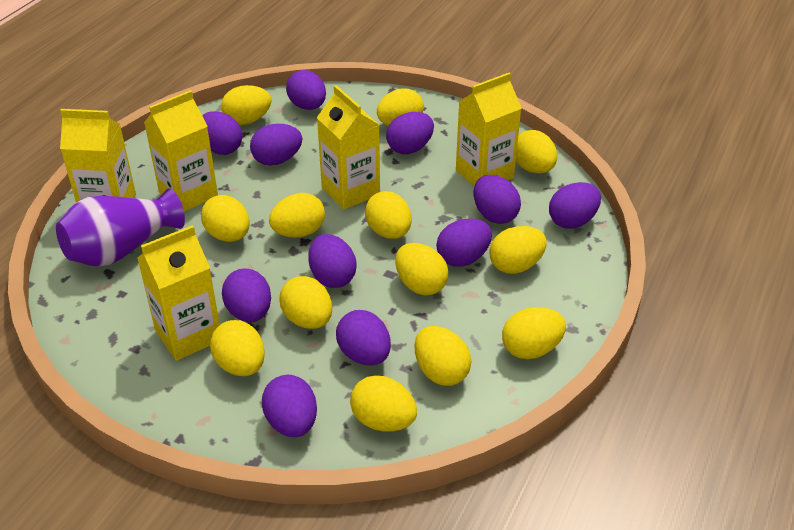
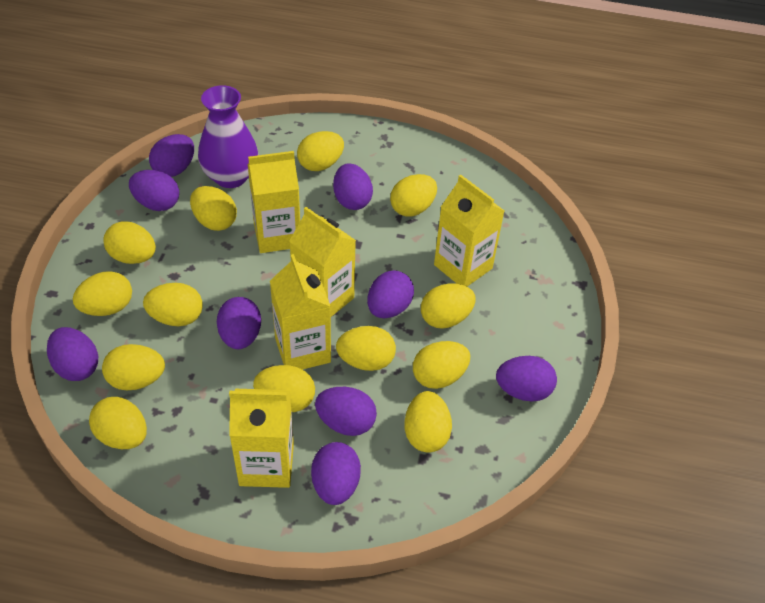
purple egg: [202,111,242,155] [222,268,271,322] [250,124,302,166] [262,375,317,437] [286,70,326,110] [308,234,357,288] [336,310,391,365] [386,112,434,154] [436,218,492,267] [474,175,521,224] [549,182,601,229] = 11 -> [47,327,98,381] [129,170,179,211] [149,134,194,177] [217,297,261,349] [311,442,361,505] [315,387,377,436] [333,163,373,210] [367,270,414,318] [496,356,557,401] = 9

